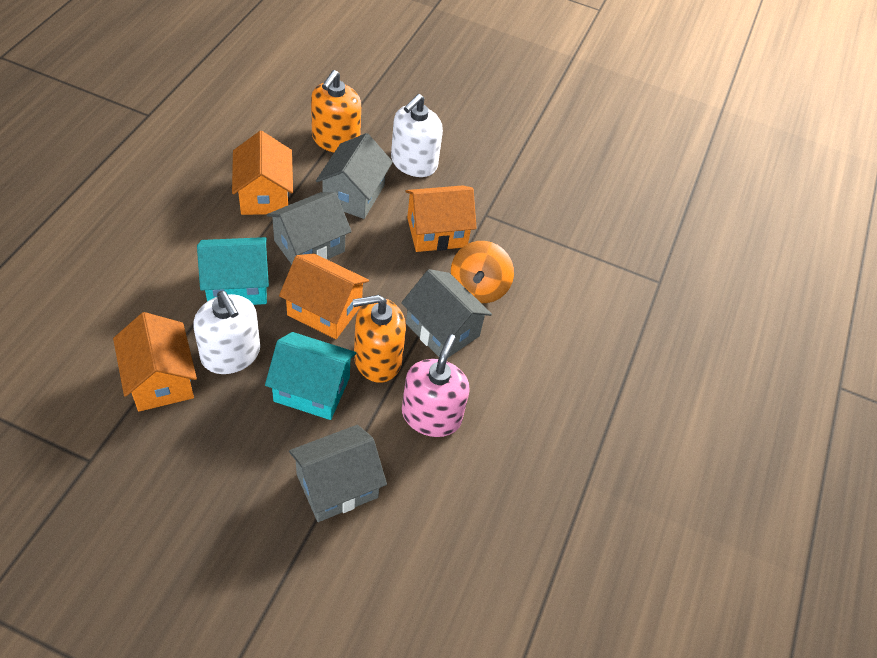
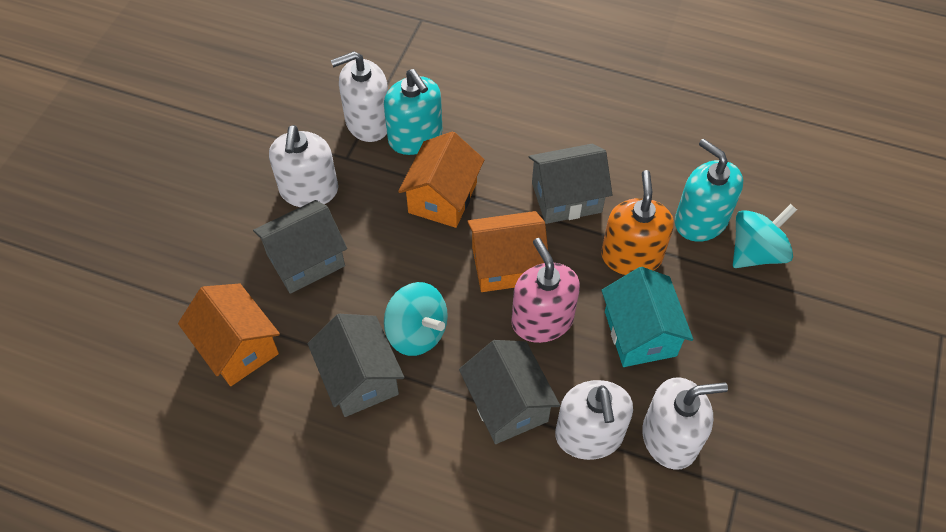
orange house: [113,312,197,412] [232,131,293,215] [279,253,369,339] [405,185,477,252] = 4 -> [178,283,280,386] [398,131,485,228] [467,211,548,292] = 3
orange soap dispenser: [311,70,361,152] [352,295,406,383] = 2 -> [601,170,674,275] = 1
orange spinning top: [451,241,514,303] = 1 -> none = 0
turquoise house: [197,237,269,305] [265,332,356,420] = 2 -> [602,267,693,367] = 1
turquoise soap dispenser: none = 0 -> [384,69,443,155] [675,139,743,242] = 2
turquoise spinning top: none = 0 -> [384,282,448,356] [733,204,797,268] = 2
white soap dispenser: [193,291,260,374] [391,94,443,177] = 2 -> [269,125,338,207] [331,51,388,142] [555,380,633,460] [642,377,728,470] = 4

